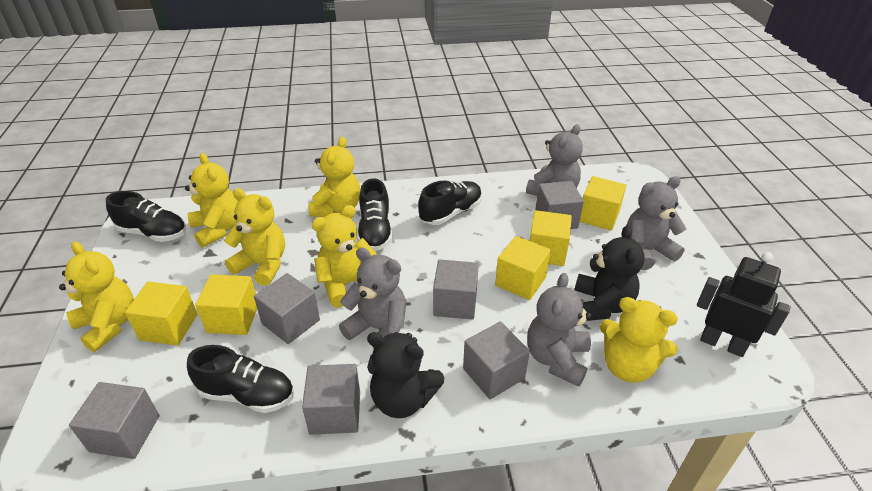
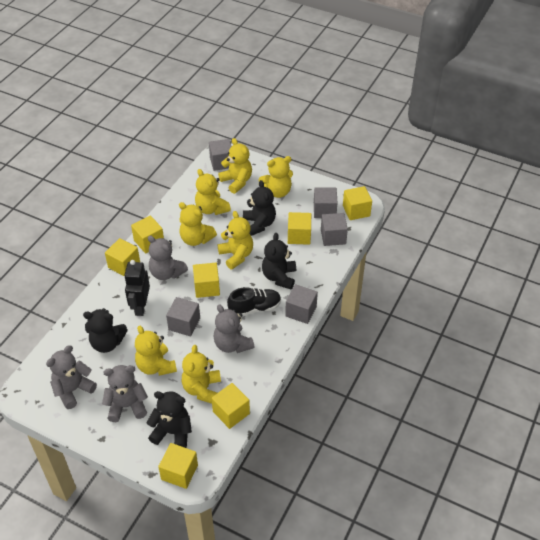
black shoe: [106,191,186,242] [187,345,294,413] [357,178,393,251] [418,180,482,225] = 4 -> [227,287,281,316] = 1
black teddy bear: [367,332,444,418] [574,225,645,321] = 2 -> [83,308,128,353] [147,391,192,448] [243,180,276,236] [262,233,296,289] = 4
grey cube: [69,382,159,459] [254,273,320,344] [302,364,360,435] [433,259,479,320] [463,322,530,399] [535,181,584,229] = 6 -> [166,297,200,336] [209,139,232,171] [285,284,318,324] [314,187,337,218] [321,213,348,246] = 5
yellow cube: [125,281,197,346] [195,274,257,335] [495,236,551,300] [530,210,572,266] [580,176,626,231] = 5 -> [105,238,140,276] [131,216,164,254] [158,443,198,489] [193,263,220,298] [212,383,250,429] [288,212,311,245] [343,186,372,220] = 7
yellow teddy bear: [59,241,134,352] [185,153,239,248] [224,188,285,286] [309,136,361,217] [312,205,377,308] [600,297,678,383] = 6 -> [135,326,177,376] [179,202,217,246] [182,345,221,404] [195,169,231,215] [218,138,252,194] [218,211,253,269] [259,156,293,198] = 7

